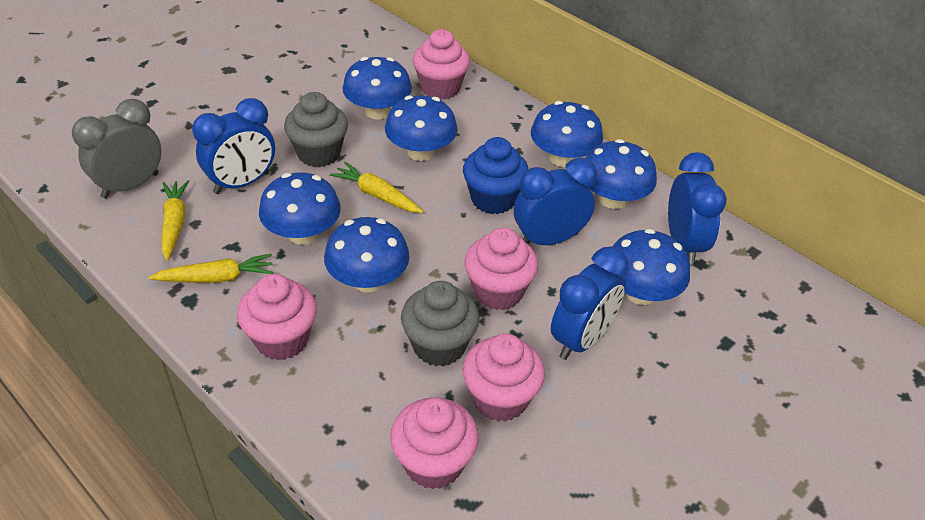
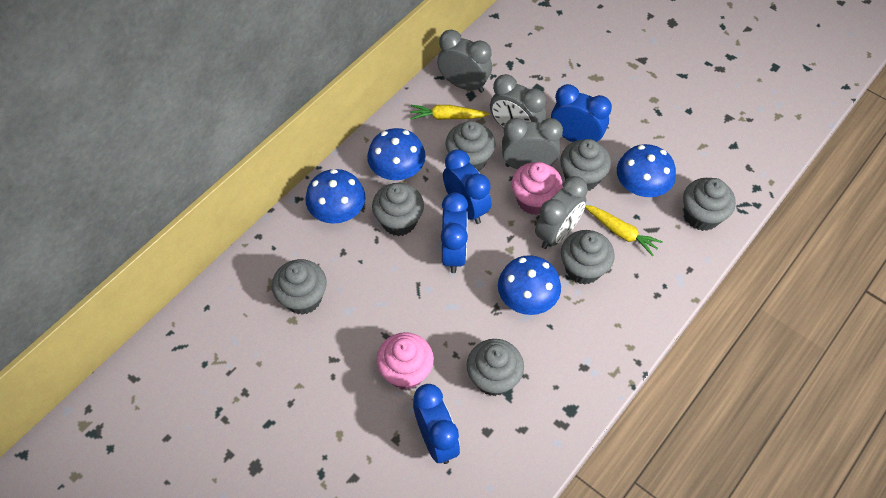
blue cupcake: [463,137,528,214] = 1 -> none = 0
blue mushroom: [259,172,341,245] [324,217,409,292] [342,57,412,120] [385,95,457,161] [531,101,603,167] [586,139,657,209] [613,229,690,305] = 7 -> [306,169,365,224] [367,128,426,180] [498,255,561,315] [617,144,676,197] = 4
grey clock: [72,99,162,199] = 1 -> [437,30,492,93] [490,74,546,128] [502,118,563,169] [535,176,588,249] = 4
grey cupcake: [284,92,348,167] [401,281,479,366] = 2 -> [272,259,327,315] [372,183,424,236] [445,121,495,171] [467,339,524,396] [560,139,611,191] [561,230,615,285] [683,178,736,231] = 7
pink cupcake: [237,274,317,360] [390,397,479,489] [413,29,470,100] [462,334,545,422] [464,228,538,310] = 5 -> [376,332,434,390] [511,162,563,215] = 2
yellow carrot: [148,254,273,283] [162,180,189,261] [330,162,424,213] = 3 -> [410,105,490,120] [585,205,663,256] = 2

